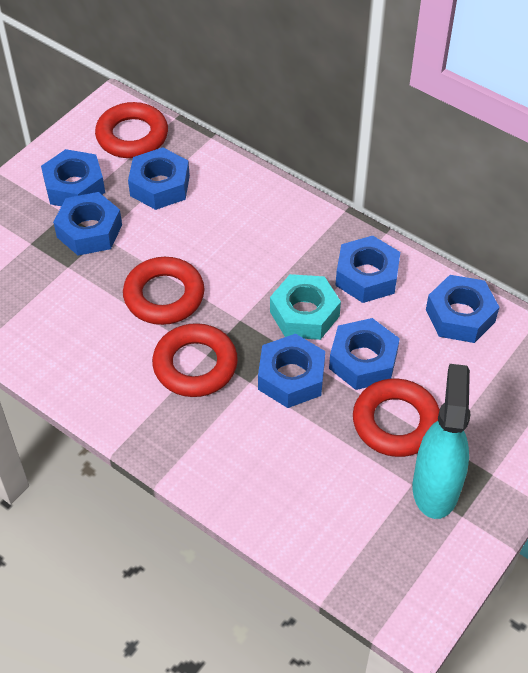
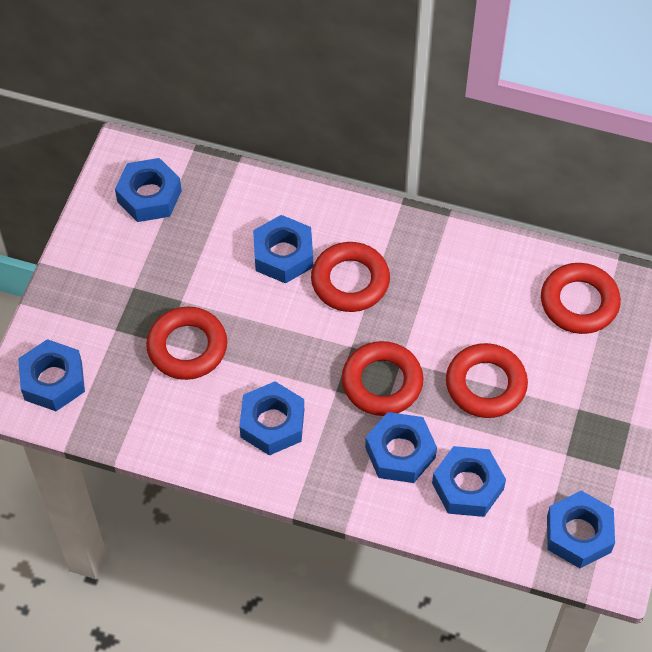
red ring: [95,102,168,158] [123,257,205,325] [152,323,238,397] [353,379,440,457] = 4 -> [146,307,227,380] [311,242,390,312] [342,341,424,416] [446,343,528,418] [541,263,621,334] = 5
turquoise nut: [270,274,341,340] = 1 -> none = 0
turquoise spray bottle: [413,364,471,519] = 1 -> none = 0

